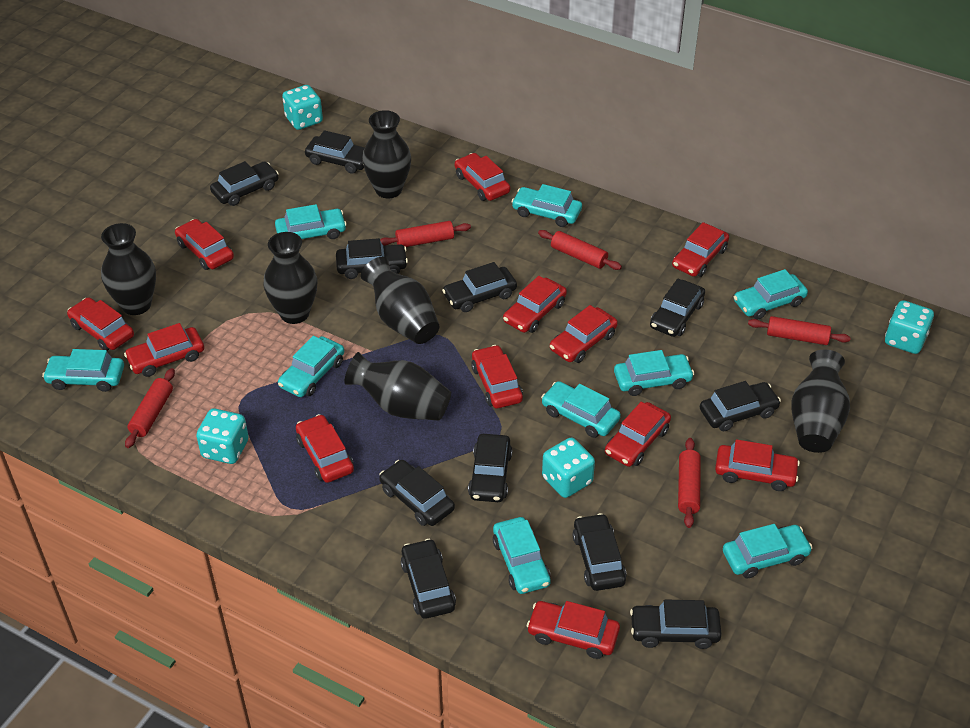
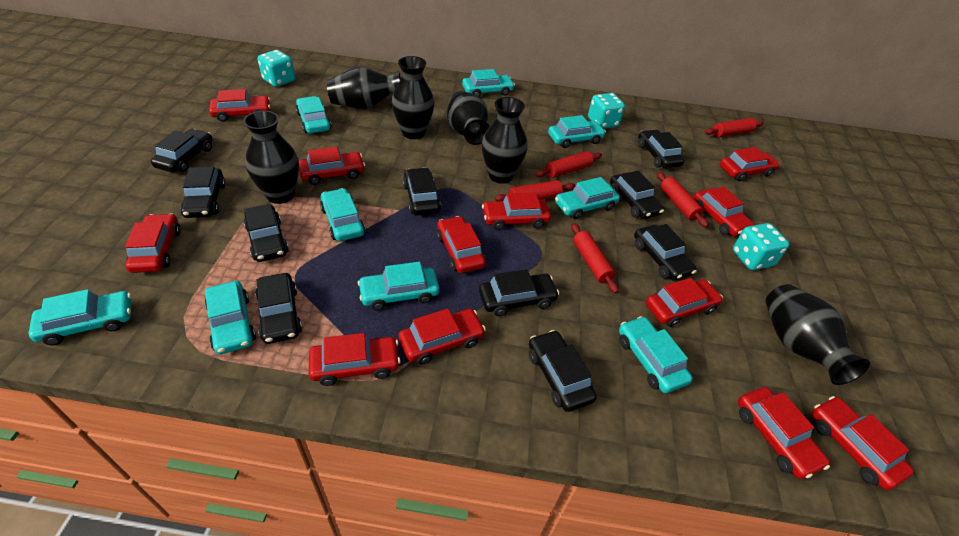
black car: [210,161,279,206] [305,130,365,174] [336,238,408,279] [379,460,455,526] [401,539,456,619] [442,262,517,312] [468,434,513,502] [572,513,626,591] [630,600,722,649] [650,279,705,337] [700,381,781,431] = 11 -> [151,129,213,172] [181,167,226,218] [244,204,289,262] [255,273,302,344] [403,167,441,215] [479,269,559,316] [529,330,597,412] [610,170,664,219] [634,224,697,281] [638,129,684,168] = 10
turquoise dice: [196,408,249,464] [282,85,323,130] [542,438,595,498] [885,300,934,354] = 4 -> [258,50,295,87] [588,93,625,129] [733,223,789,270] = 3

